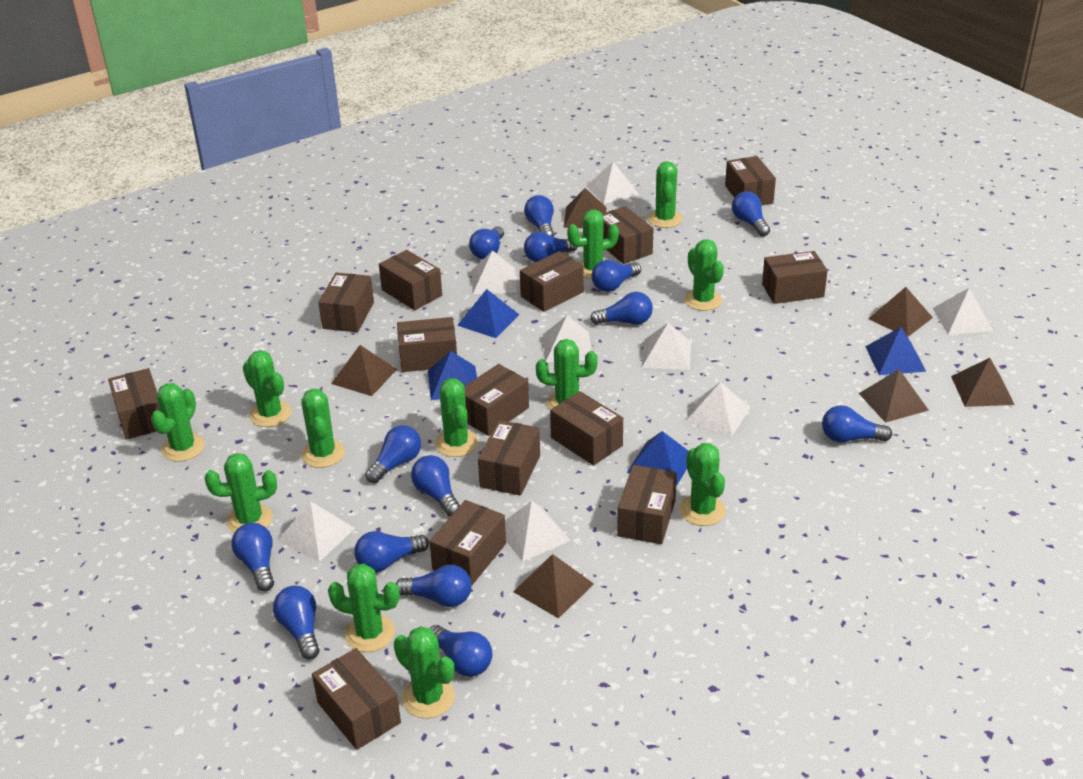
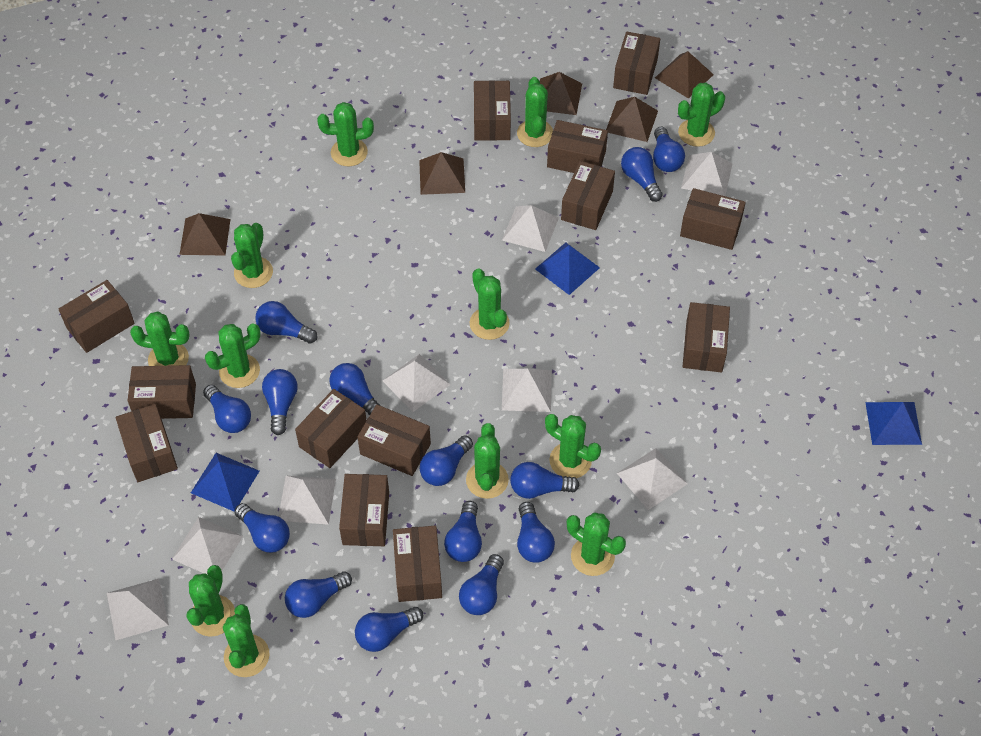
blue pyramid: [428,351,477,400] [457,289,519,338] [627,431,689,486] [865,327,926,375] = 4 -> [191,453,259,512] [535,243,600,295] [865,402,922,445] = 3
brown box: [108,368,160,440] [312,648,401,750] [318,273,374,332] [379,250,442,310] [397,317,457,372] [429,500,506,586] [464,364,529,436] [478,420,540,495] [520,251,584,312] [550,391,623,466] [603,206,653,264] [617,465,677,544] [725,156,776,205] [762,251,828,304] = 14 -> [59,280,135,353] [115,404,178,482] [128,365,196,419] [295,389,367,468] [339,474,389,546] [357,405,431,476] [393,526,442,602] [474,80,511,141] [547,120,608,173] [561,161,615,230] [613,31,660,95] [680,188,746,250] [683,302,730,372] = 13
brown pyramid: [331,345,397,396] [513,554,594,619] [563,188,607,228] [859,369,929,423] [868,287,933,337] [951,358,1015,407] = 6 -> [180,213,231,256] [419,152,465,195] [540,72,582,115] [606,97,658,142] [655,51,714,99] = 5

